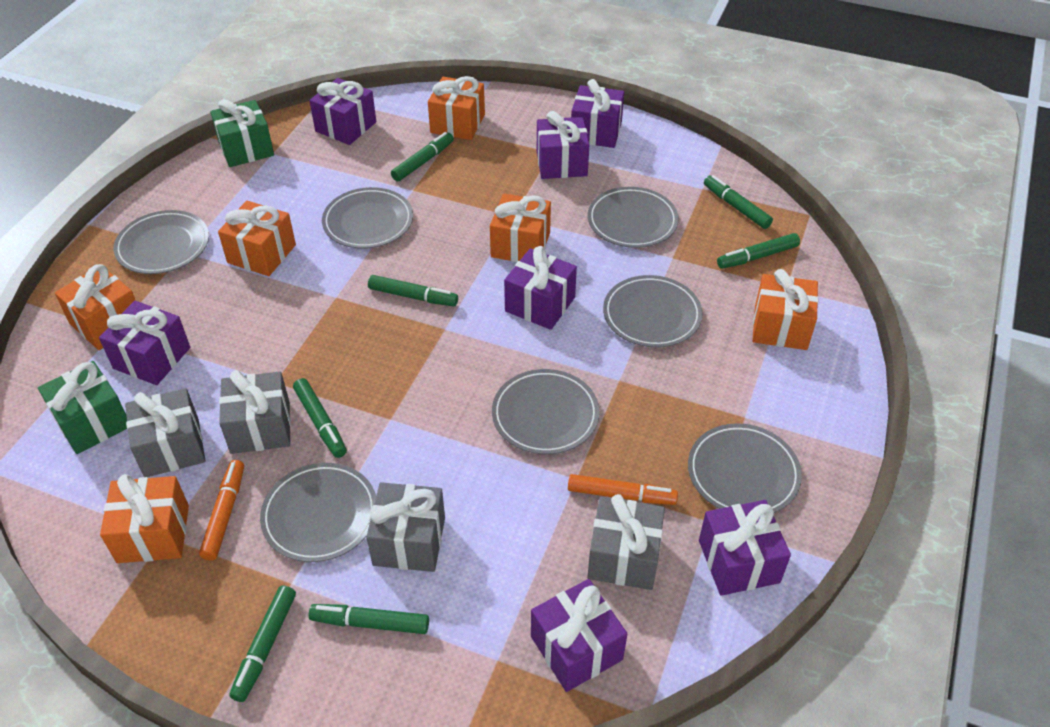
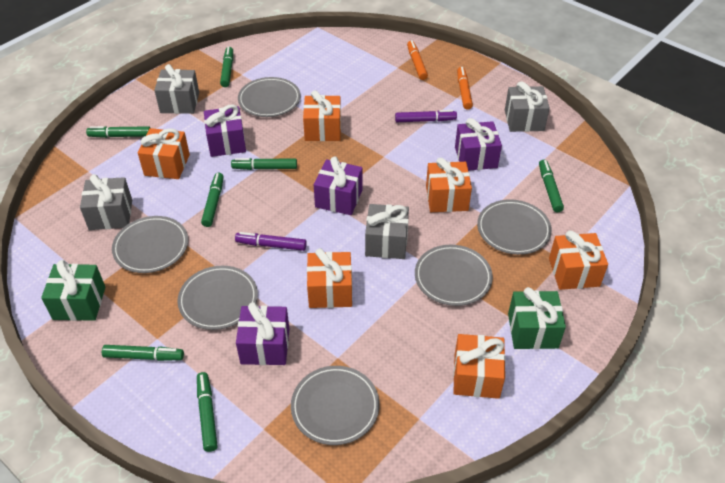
grey plate: [113,210,209,274] [260,463,376,562] [322,187,413,249] [492,369,599,454] [588,187,679,248] [603,275,703,348] [688,423,802,513] = 7 -> [112,216,188,273] [177,266,258,330] [238,77,301,117] [291,366,379,445] [415,245,493,306] [477,199,552,255] = 6
purple gift: [99,301,190,385] [310,78,376,145] [504,246,577,330] [531,579,627,692] [537,111,589,179] [571,79,624,148] [699,500,791,596] = 7 -> [204,104,246,157] [236,302,289,365] [314,156,363,215] [455,118,502,171] = 4
purple marker: none = 0 -> [235,232,307,251] [395,110,457,122] = 2

